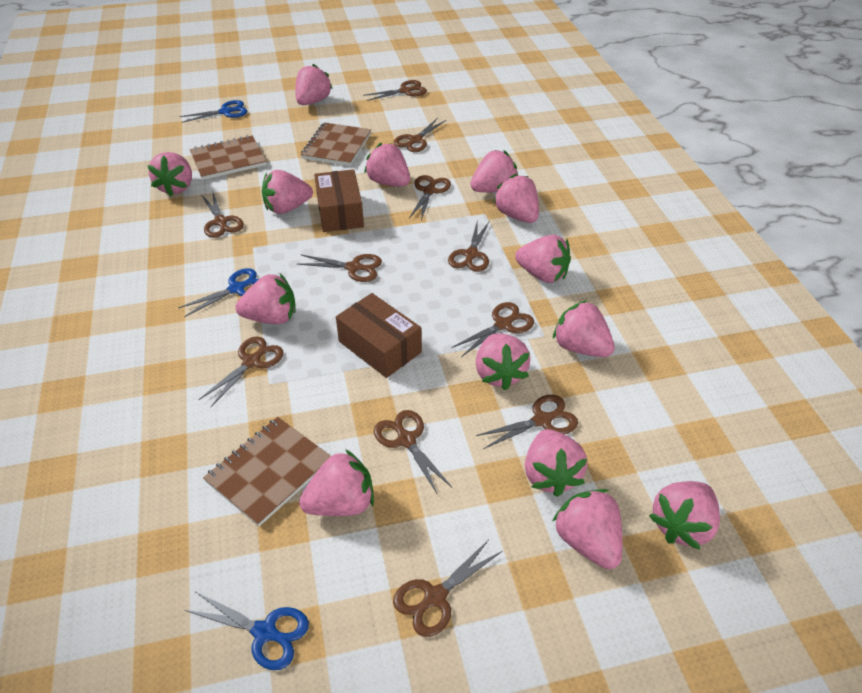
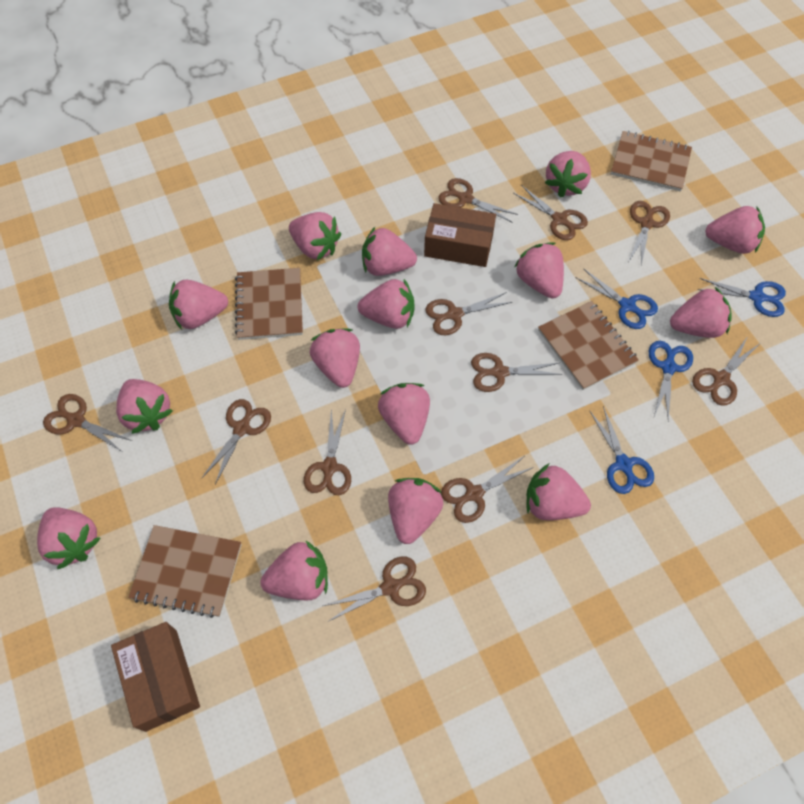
blue scissors: [178,268,259,317] [179,100,247,123] [185,592,309,670] = 3 -> [576,269,658,329] [590,406,654,494] [649,341,693,421] [698,278,786,317] = 4
brown notebook: [190,135,266,180] [203,417,331,526] [301,122,371,166] = 3 -> [128,525,242,618] [235,268,303,340] [538,301,639,390] [611,131,692,191] = 4
pink strawberry: [147,152,192,196] [235,274,296,324] [262,170,313,214] [295,64,333,105] [299,449,374,516] [364,143,410,187] [470,150,518,193] [476,333,531,390] [493,174,539,223] [515,235,571,283] [525,429,587,497] [552,489,622,569] [553,300,615,357] [649,481,720,550] = 14 -> [37,507,101,569] [116,379,173,434] [169,280,228,330] [260,541,328,600] [289,212,341,260] [310,328,360,388] [358,279,414,329] [362,227,417,276] [378,383,430,445] [388,478,443,544] [515,242,564,298] [526,463,591,520] [545,151,591,198] [670,287,732,338] [705,206,765,254] = 15

